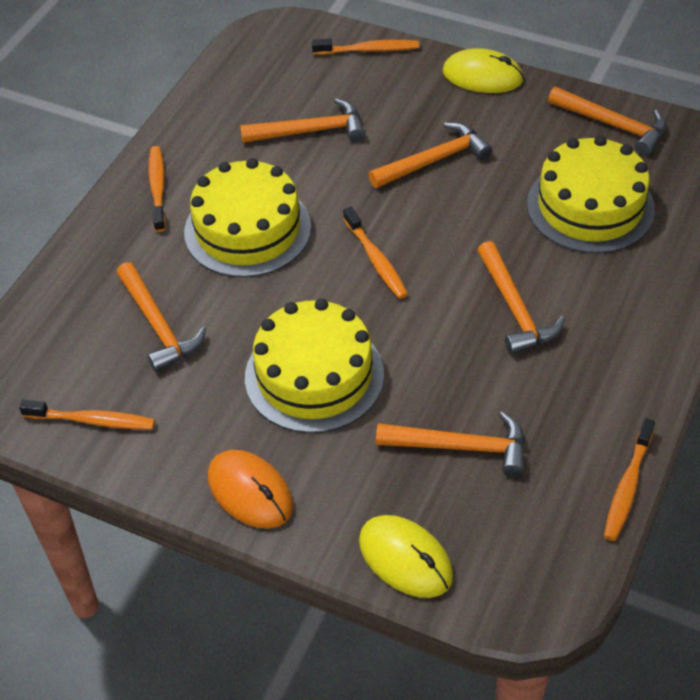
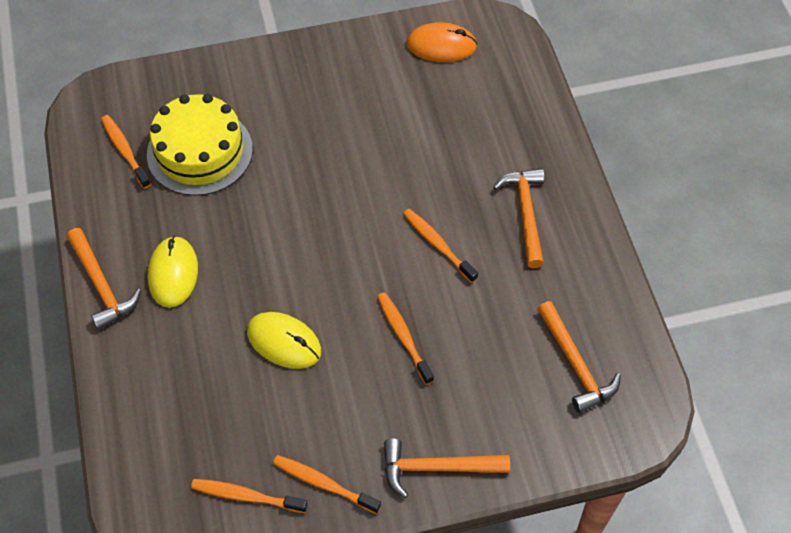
orange hammer: [117,262,206,372] [240,98,365,143] [369,122,493,188] [376,411,525,476] [477,241,565,355] [548,87,666,156] = 6 -> [67,228,141,330] [384,439,510,498] [493,168,545,268] [537,301,621,413] = 4
yellow cake: [184,158,311,277] [245,298,384,433] [527,135,655,253] = 3 -> [147,94,253,196] = 1

